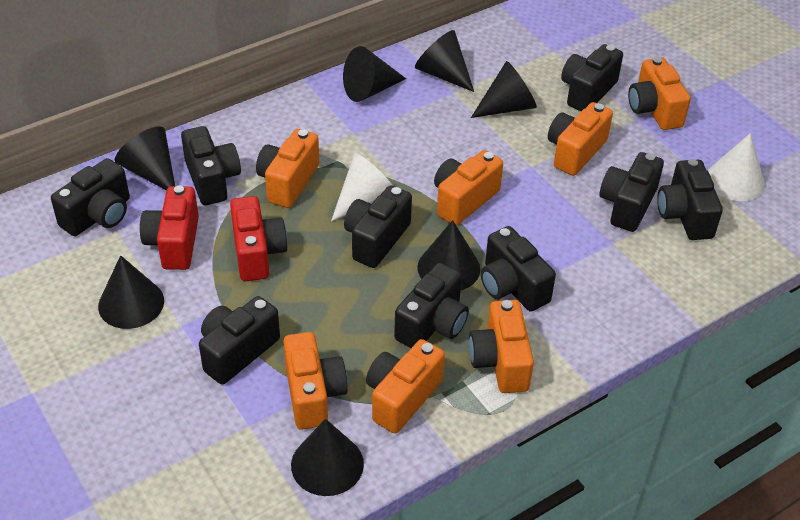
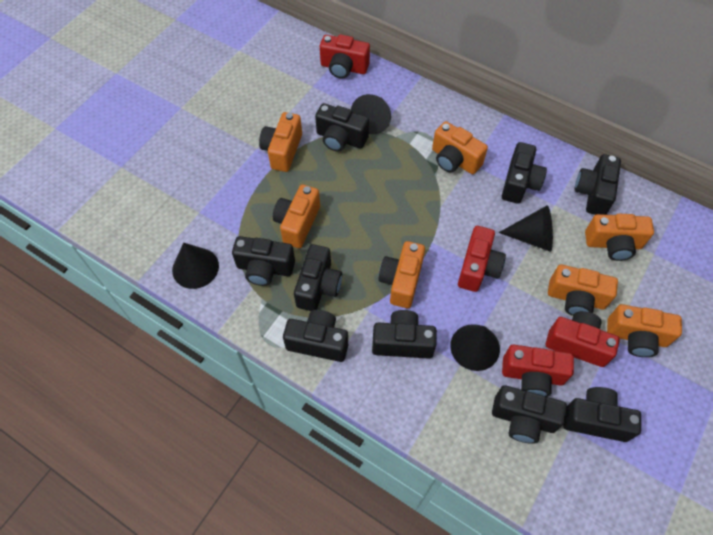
black cone: [98,255,164,329] [115,126,175,190] [291,419,364,496] [343,46,406,102] [415,30,474,92] [417,220,480,290] [471,61,537,118] = 7 -> [172,243,219,289] [351,94,391,134] [450,324,500,371] [499,205,553,252] = 4
red camera: [140,185,199,270] [230,196,288,281] = 2 -> [320,34,370,79] [458,226,506,292] [502,345,574,397] [546,311,620,367] = 4
white cone: [331,153,393,222] [708,133,765,201] = 2 -> none = 0

